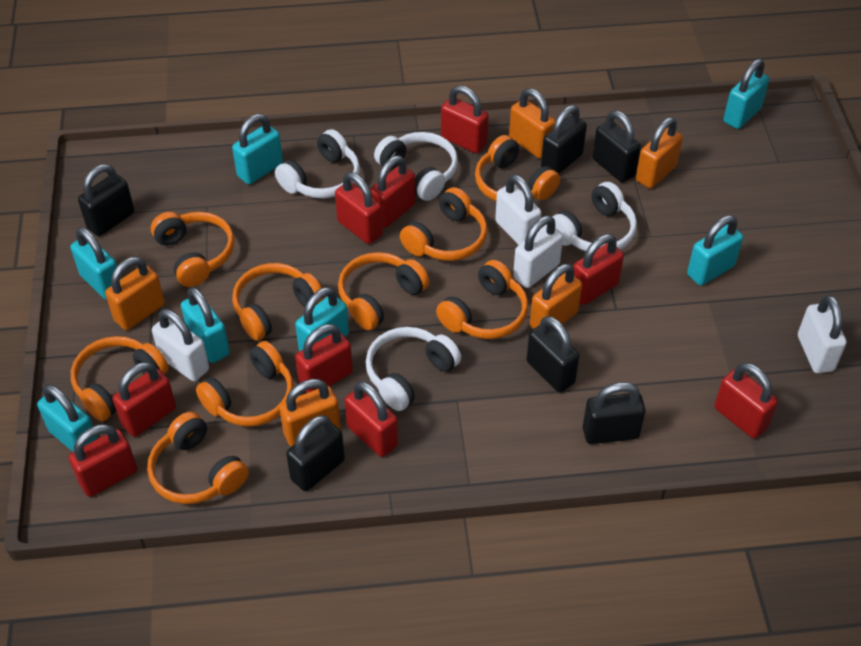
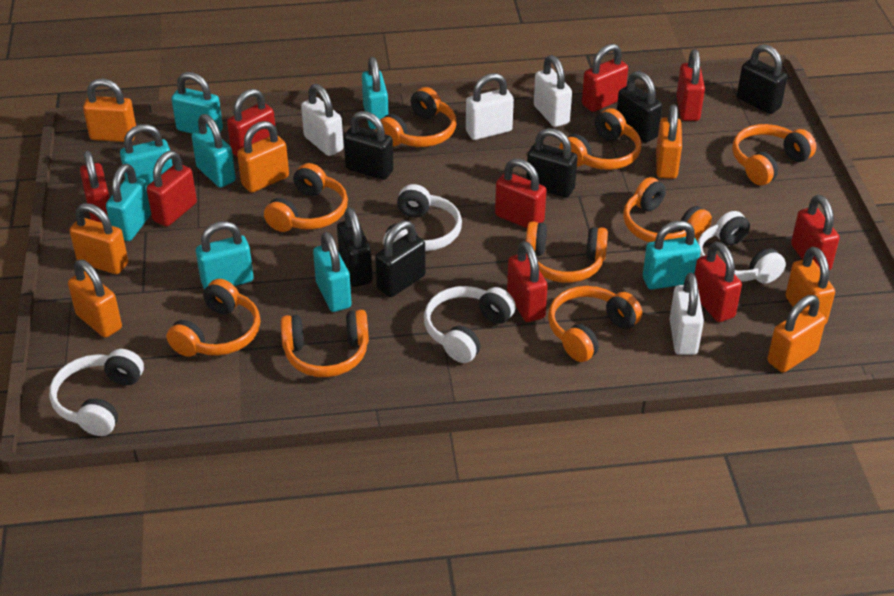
orange padlock: [105,257,165,330] [279,379,340,447] [509,88,556,159] [530,264,582,330] [636,117,683,189] = 5 -> [68,260,122,338] [70,203,128,274] [83,78,136,142] [237,121,289,193] [656,104,682,179] [767,295,826,373] [786,247,835,324] = 7
turquoise padlock: [37,384,98,452] [70,227,121,300] [181,287,230,363] [232,114,283,184] [295,287,349,351] [687,215,743,285] [723,59,769,129] = 7 -> [106,164,151,241] [120,124,173,186] [171,72,223,133] [192,114,236,188] [196,221,253,290] [313,232,352,312] [362,57,389,129] [643,221,701,290] = 8

